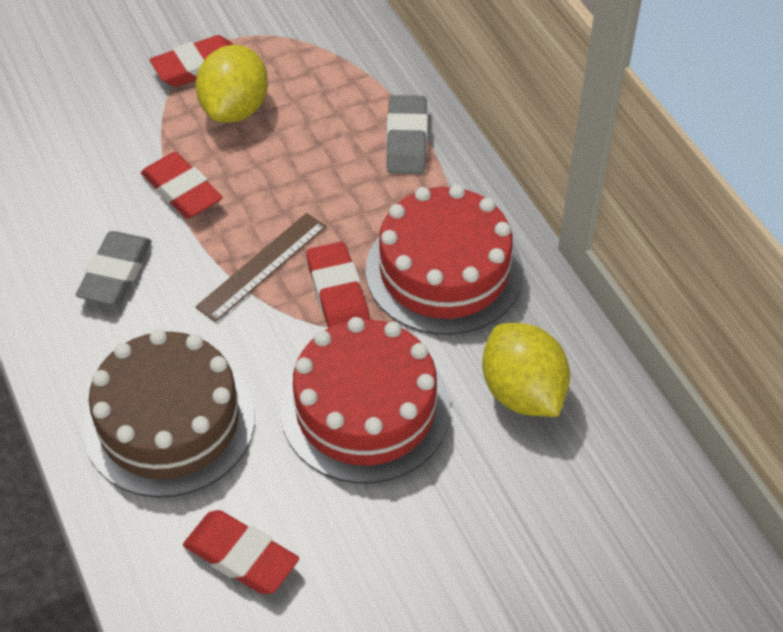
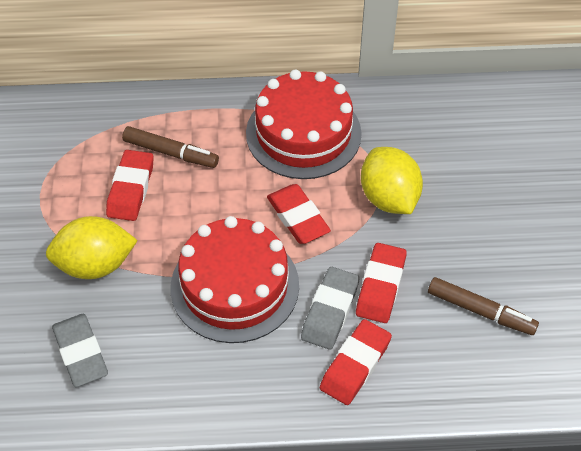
brown cake: [83,329,255,498] = 1 -> none = 0
brown marker: none = 0 -> [122,126,219,168] [428,277,539,335] = 2
brown ruler: [195,213,326,322] = 1 -> none = 0

